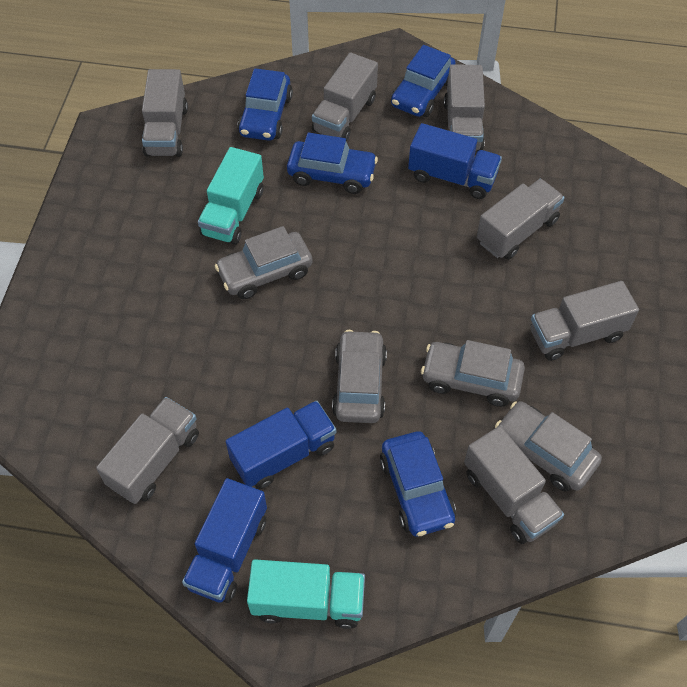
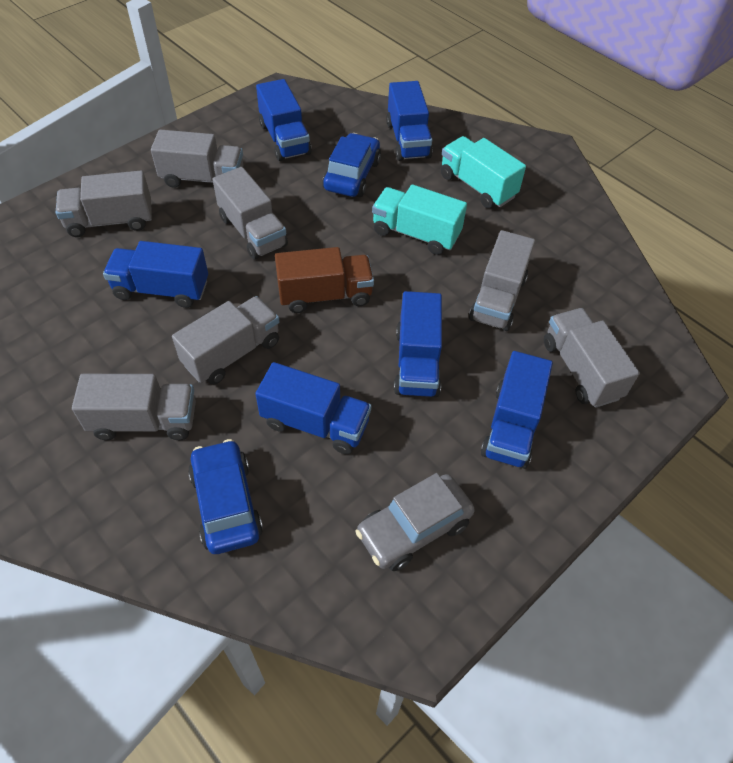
blue car: [237,68,293,141] [287,133,378,194] [380,431,456,536] [391,45,456,117] = 4 -> [188,439,263,554] [322,133,381,197] = 2
blue truck: [182,478,267,603] [225,401,336,489] [408,123,502,199] = 3 -> [103,241,208,308] [255,362,371,454] [256,79,312,161] [386,81,433,161] [394,291,442,397] [481,351,553,469] = 6
brown truck: none = 0 -> [275,247,374,313] = 1
grey car: [215,226,313,299] [332,330,387,423] [421,340,525,407] [495,401,602,492] = 4 -> [355,473,475,571] = 1

